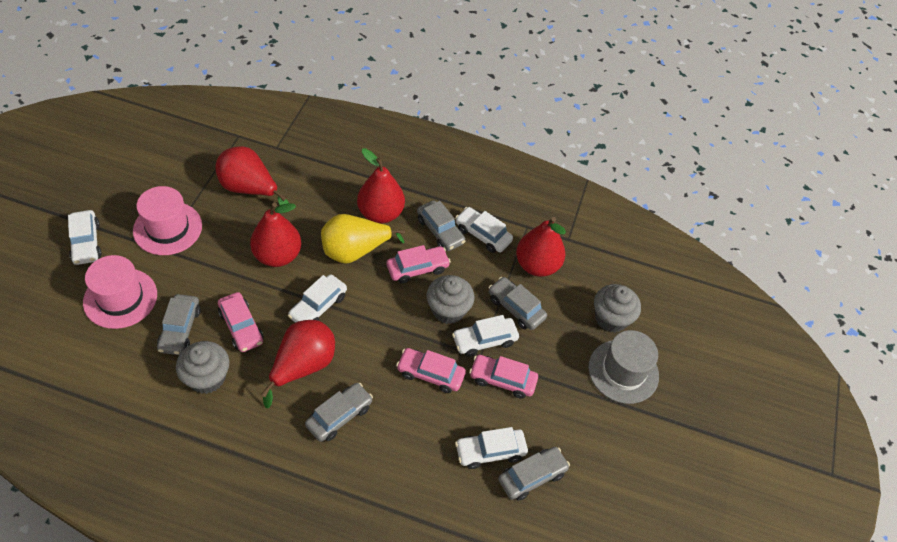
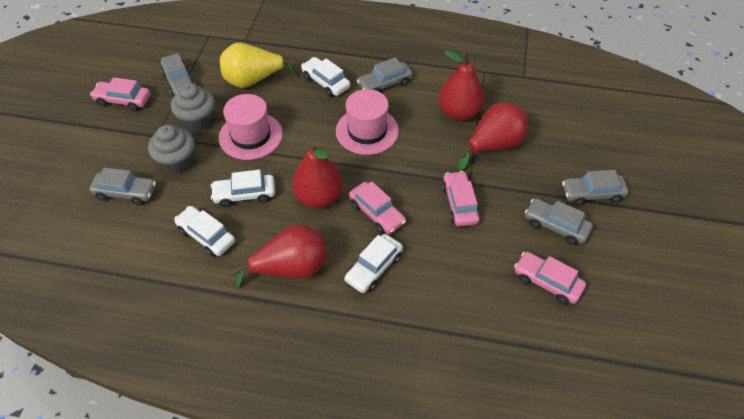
grey cupcake: [176,341,229,394] [427,275,474,324] [594,284,641,332] = 3 -> [148,125,195,174] [171,83,215,132] = 2
grey hat: [588,330,659,404] = 1 -> none = 0
red pear: [215,146,289,205] [250,203,301,267] [261,320,335,408] [357,148,405,223] [516,217,566,277] = 5 -> [232,224,327,287] [292,142,343,208] [438,50,485,121] [458,102,528,171] = 4
white car: [68,210,102,265] [288,275,347,323] [452,315,519,357] [455,207,513,253] [455,427,528,469] = 5 -> [174,206,235,257] [211,170,275,207] [301,57,350,97] [344,234,403,293] = 4

